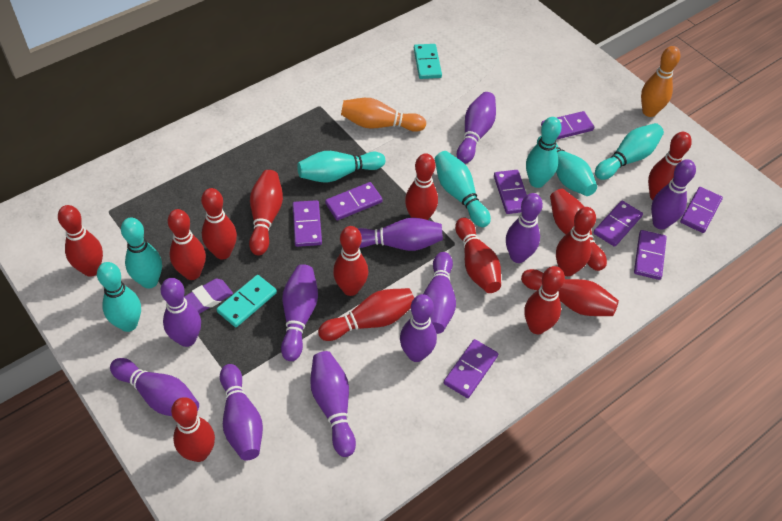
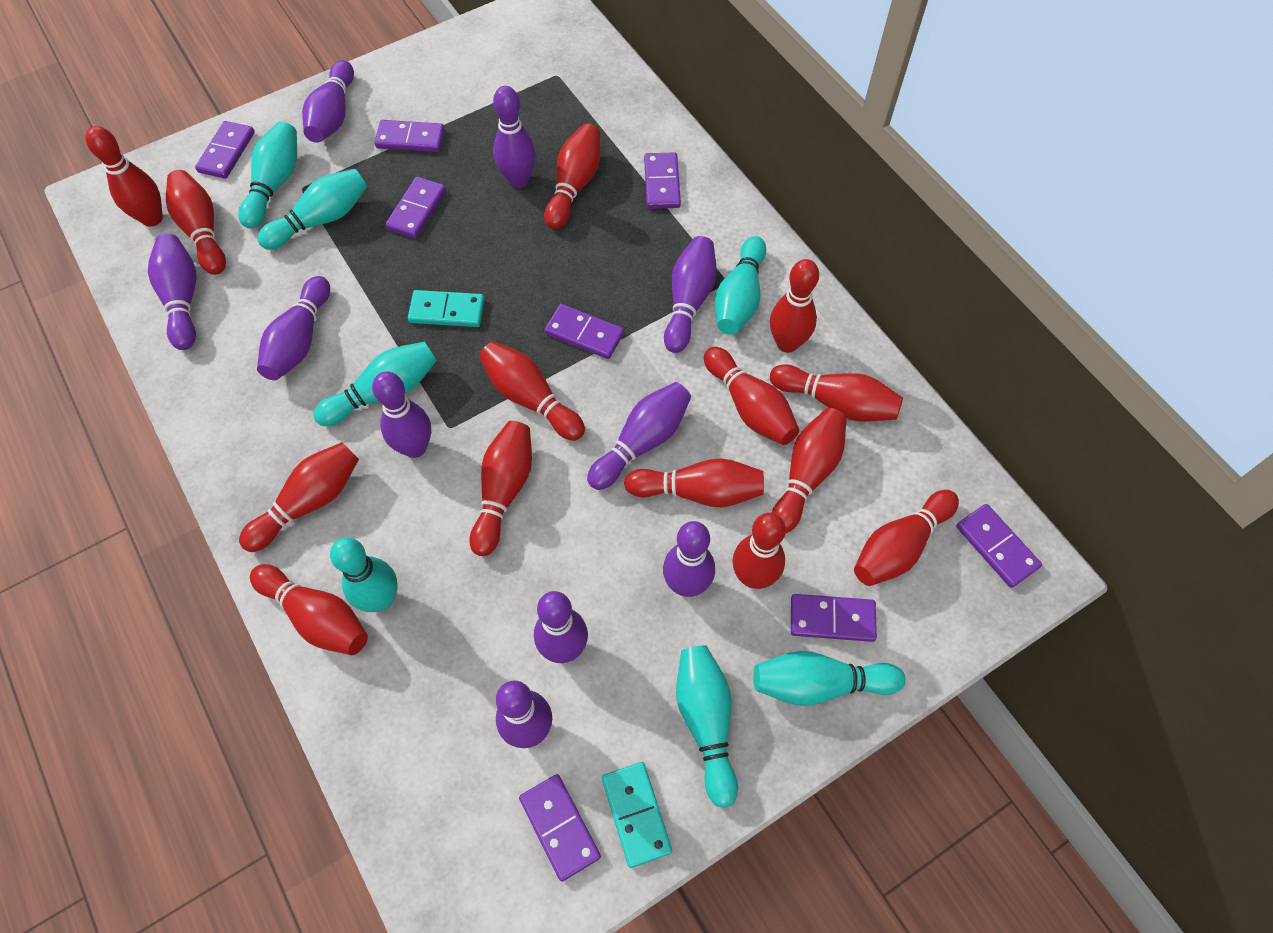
orange bowling pin: [341,98,426,132] [641,46,680,117] = 2 -> none = 0
purple bowling pin: [110,358,199,416] [161,278,201,347] [220,364,263,460] [281,264,318,361] [310,351,356,457] [358,217,443,251] [400,294,437,362] [424,252,456,334] [457,92,496,164] [506,193,543,263] [651,159,696,230] = 11 -> [148,234,197,350] [257,276,330,380] [302,60,354,143] [372,372,431,458] [493,86,536,188] [496,681,552,748] [534,591,588,663] [587,382,691,490] [663,521,715,597] [664,236,717,353] = 10
purple eraser: [184,279,233,314] = 1 -> none = 0

